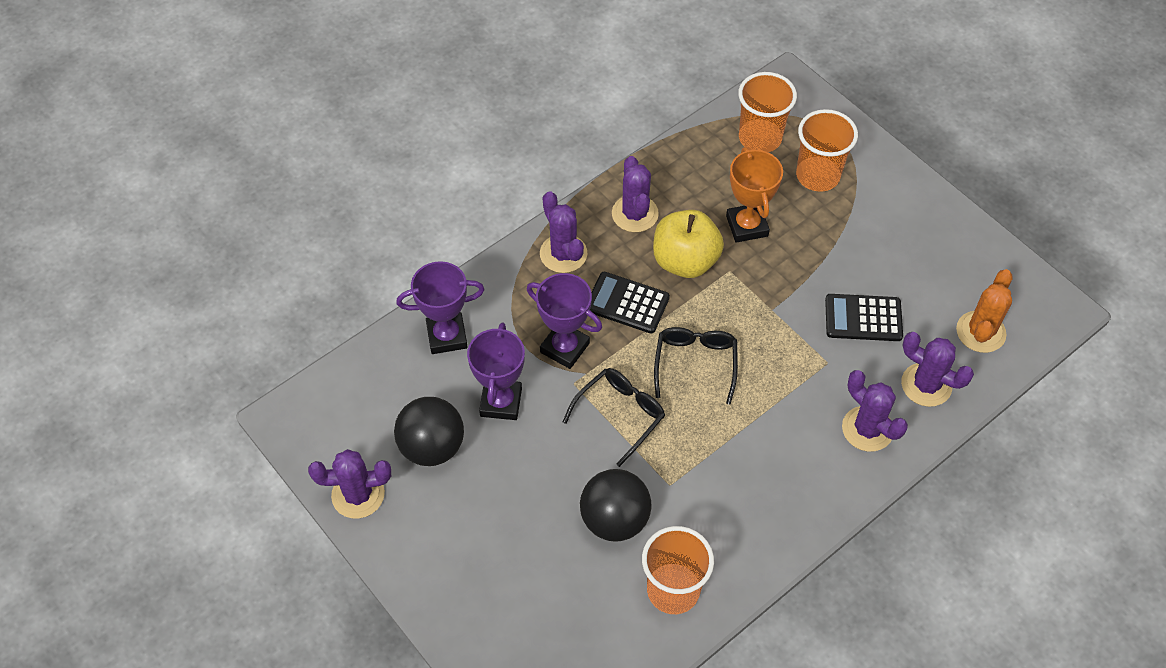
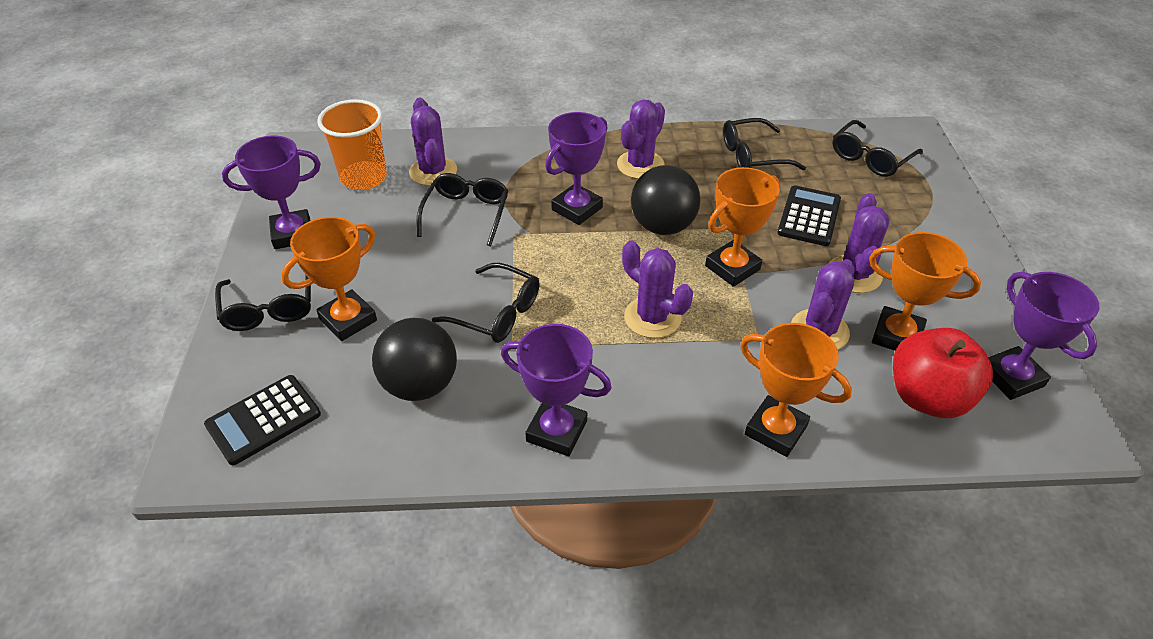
black glasses: [563,368,665,467] [654,327,738,405] = 2 -> [215,274,311,331] [417,173,509,246] [432,263,540,343] [723,118,806,170] [833,120,923,177] = 5
orange cactus: [956,269,1013,353] = 1 -> none = 0
orange cup: [642,526,714,614] [738,72,797,152] [796,109,858,192] = 3 -> [317,99,387,190] = 1
orange trophy: [726,147,783,243] = 1 -> [281,217,377,341] [705,167,780,287] [740,323,852,457] [869,232,981,351] = 4
purple trophy: [396,261,485,354] [467,323,525,420] [527,273,602,369] = 3 -> [222,136,321,249] [501,324,612,456] [545,112,608,225] [988,271,1099,400] = 4
red apple: none = 0 -> [893,328,993,418] = 1
yellow apple: [653,210,724,278] = 1 -> none = 0

